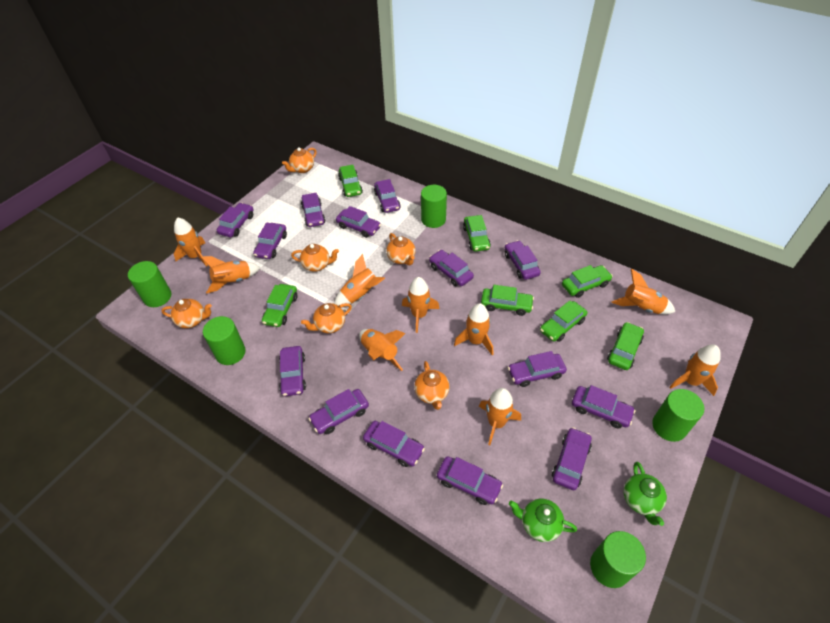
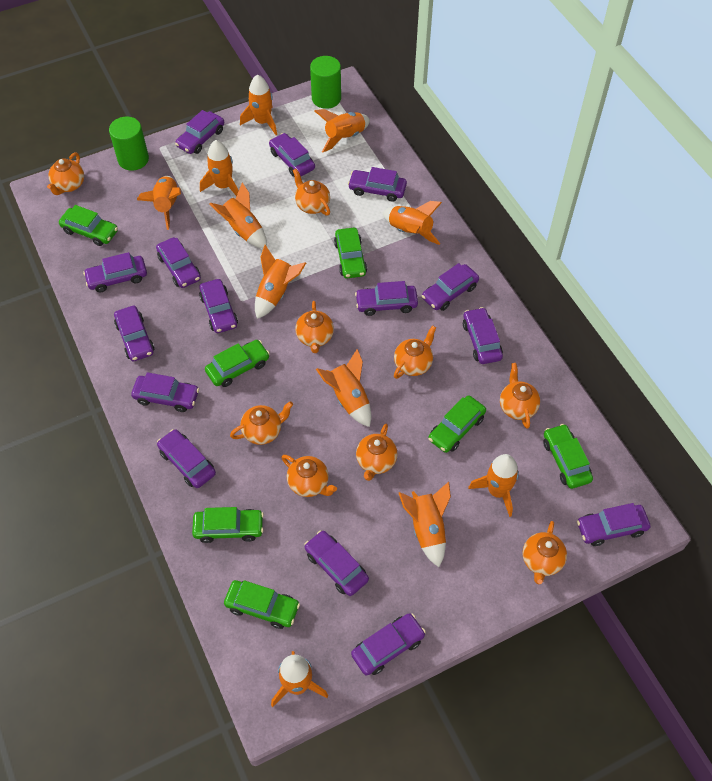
green cylinder: [128,261,171,307] [203,316,245,365] [421,185,447,228] [590,531,646,588] [652,389,704,442] = 5 -> [109,117,149,171] [310,56,341,109] = 2
green teapot: [509,499,577,542] [624,462,667,526] = 2 -> none = 0
orange rocket: [174,217,208,267] [200,256,261,293] [334,254,385,306] [359,329,406,371] [402,277,440,333] [454,303,493,355] [479,388,521,445] [611,269,675,314] [669,344,721,396] = 9 -> [137,176,181,230] [200,140,239,196] [210,183,267,248] [240,74,277,135] [255,245,306,319] [271,651,328,707] [314,109,370,152] [316,349,371,427] [382,201,442,245] [399,482,451,567] [468,454,519,517] = 11
orange teapot: [161,299,212,328] [282,147,317,173] [291,244,339,272] [301,303,352,333] [386,233,415,265] [414,361,450,410] = 6 -> [47,152,84,195] [230,401,293,445] [281,455,337,497] [293,169,330,216] [295,301,334,353] [356,424,397,481] [394,326,436,379] [500,363,540,429] [522,521,567,585] = 9
purple car: [217,203,254,237] [253,223,287,259] [279,346,306,397] [301,193,326,227] [308,389,369,434] [336,206,381,238] [363,421,425,467] [374,179,401,213] [429,250,474,286] [437,456,503,505] [505,240,541,280] [508,351,567,387] [552,427,592,490] [572,385,635,428] = 14 -> [83,252,147,292] [114,306,155,361] [131,372,199,412] [156,237,201,288] [157,429,216,488] [175,110,224,154] [199,279,238,333] [269,133,315,177] [304,530,369,596] [348,167,407,202] [351,613,426,676] [355,281,418,316] [422,263,479,311] [463,307,503,364] [577,503,650,546] = 15

